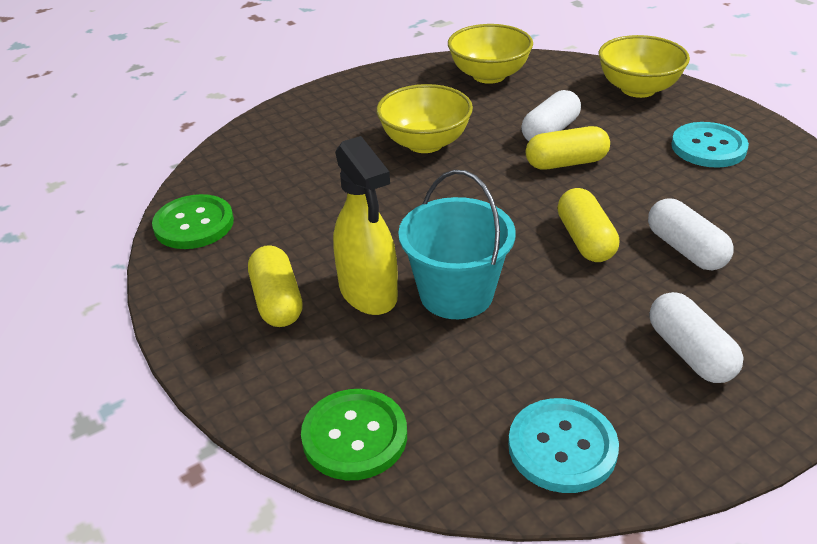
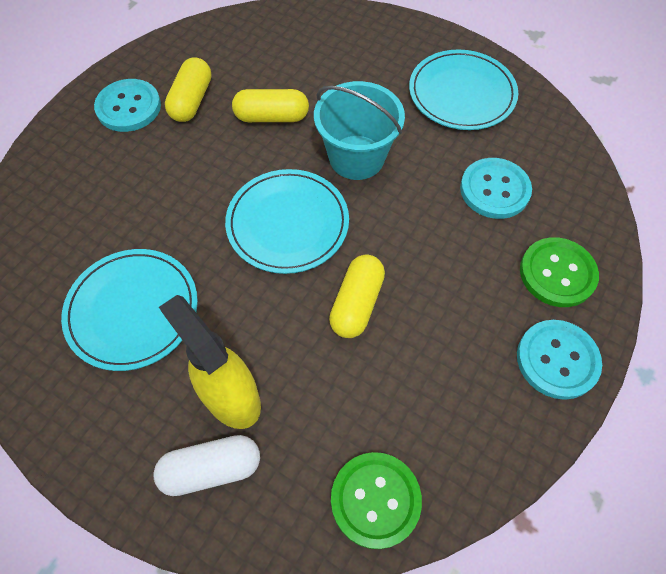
turquoise button: [508,398,619,493] [671,122,749,168] = 2 -> [94,79,161,132] [460,158,532,219] [517,320,602,400] = 3
turquoise plate: none = 0 -> [61,249,198,371] [225,169,349,274] [409,50,518,130] = 3
white capsule: [521,90,581,141] [648,198,734,270] [649,292,744,383] = 3 -> [153,435,260,496] = 1
yellow bowl: [376,84,473,153] [448,24,533,84] [599,35,690,98] = 3 -> none = 0

